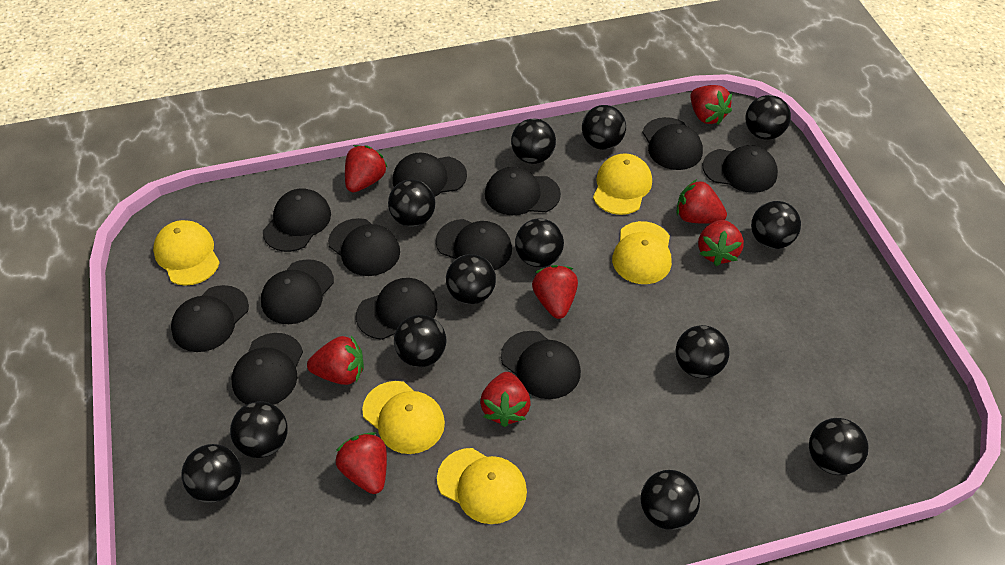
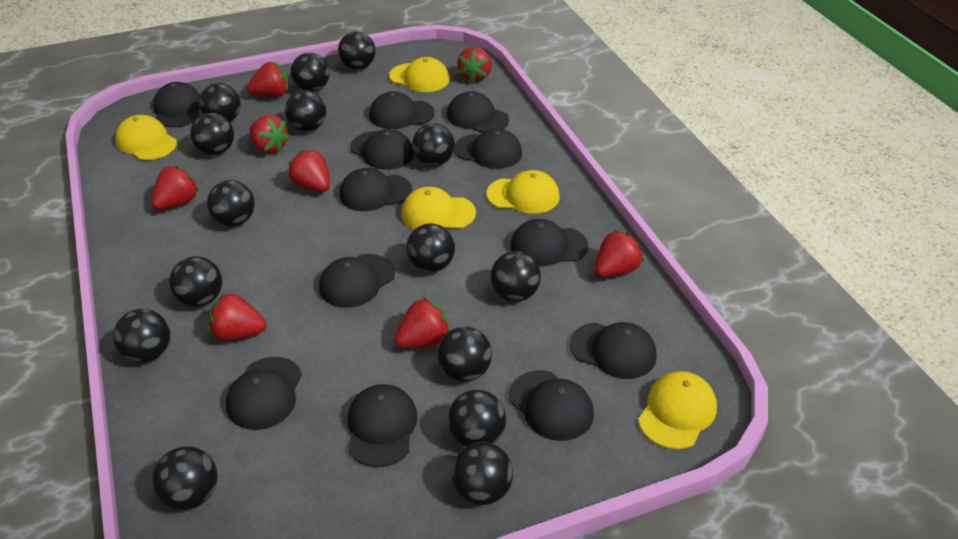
black ball: [182,444,241,503] [230,401,288,458] [388,179,436,227] [394,315,446,367] [446,254,496,304] [511,119,556,164] [515,218,564,267] [582,105,626,150] [641,470,700,530] [675,325,730,378] [746,95,791,140] [751,201,801,249] [809,418,869,475] = 13 -> [113,309,170,363] [152,446,217,510] [169,256,222,307] [190,113,234,155] [199,83,241,122] [207,180,255,226] [285,90,326,132] [291,53,330,92] [338,31,375,70] [406,223,455,272] [412,123,455,166] [437,327,492,382] [447,390,506,447] [451,442,513,505] [491,251,541,302] = 15

